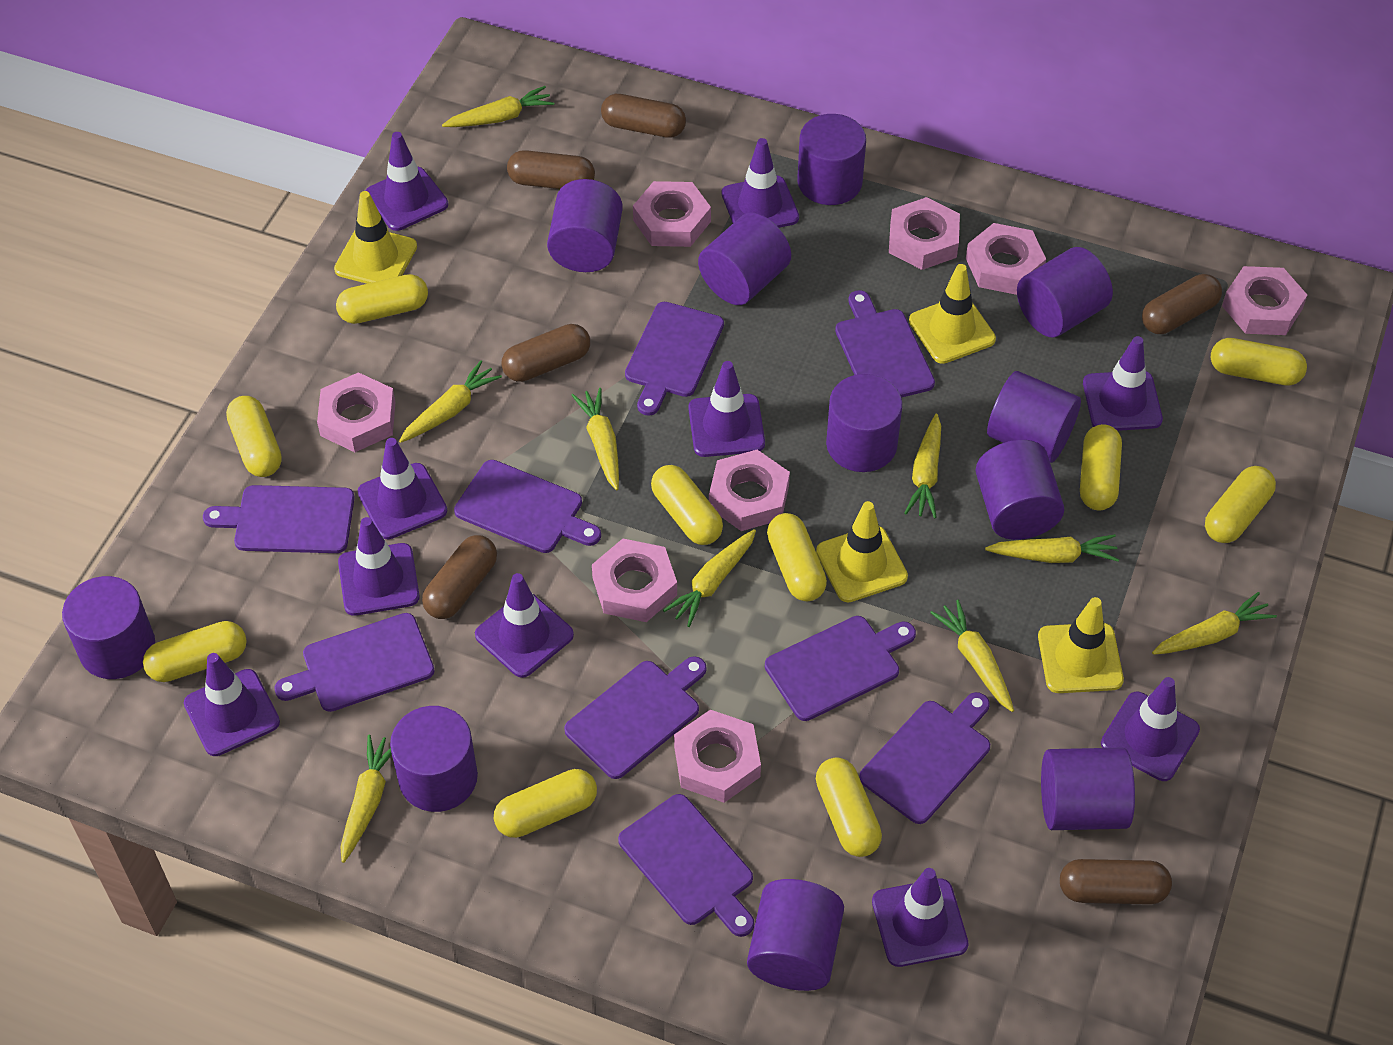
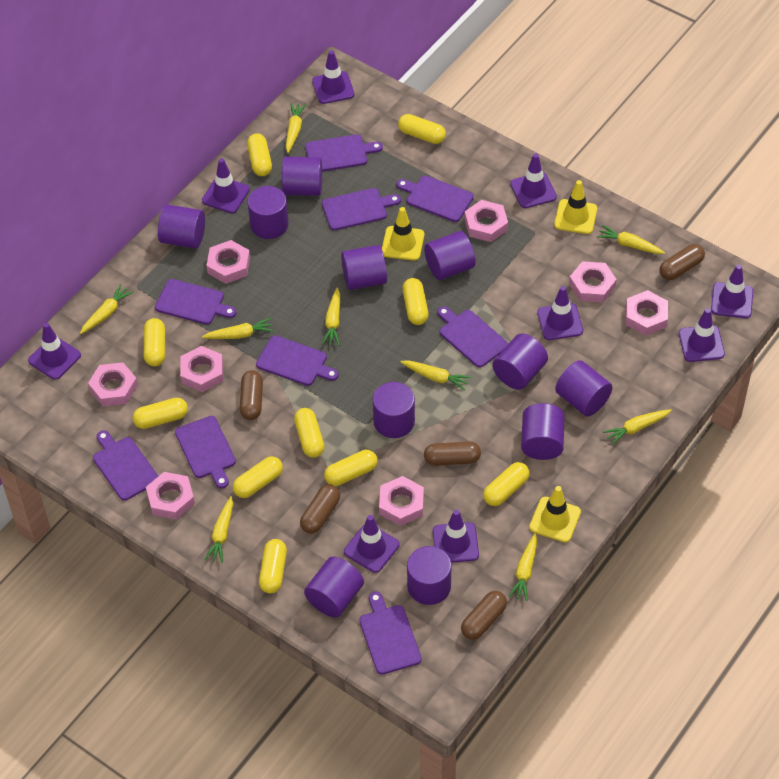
brown capsule: [422,535,497,619] [502,324,590,382] [507,150,595,189] [601,94,686,138] [1060,859,1172,904] [1142,274,1222,334] = 6 -> [240,370,263,420] [300,484,340,534] [424,441,481,466] [461,591,507,640] [660,244,705,280] = 5
purple traffic cone: [184,653,280,756] [338,517,420,616] [358,438,447,539] [365,132,448,231] [475,573,574,678] [688,361,765,457] [722,138,799,228] [872,868,969,967] [1083,336,1163,431] [1101,677,1200,781] = 10 -> [28,323,81,380] [202,158,250,213] [312,50,354,104] [344,515,399,573] [433,510,479,563] [510,154,557,208] [537,286,583,340] [679,308,725,362] [711,264,753,318] = 9
yellow traffic cone: [334,191,417,284] [816,501,908,602] [909,264,996,364] [1038,597,1124,693] = 4 -> [382,207,424,261] [529,486,581,543] [554,180,597,234] = 3

